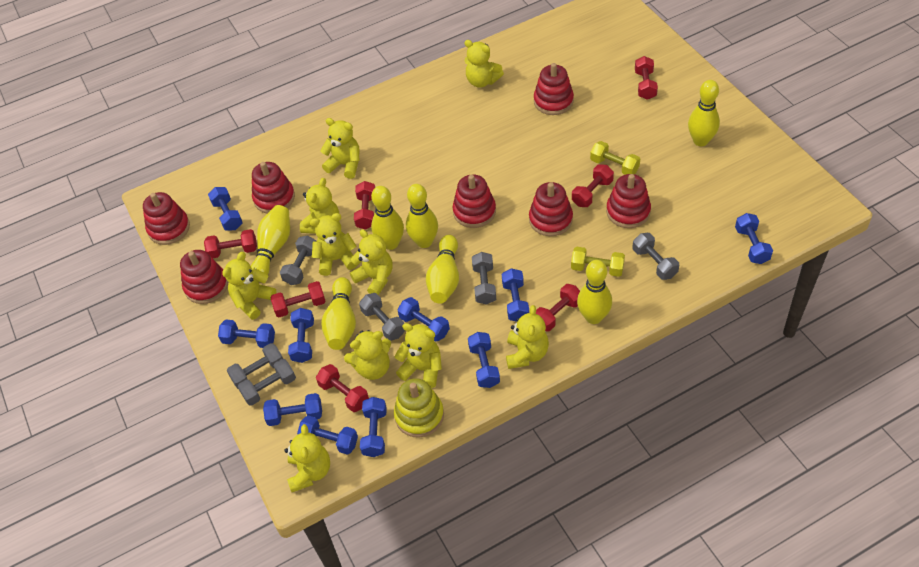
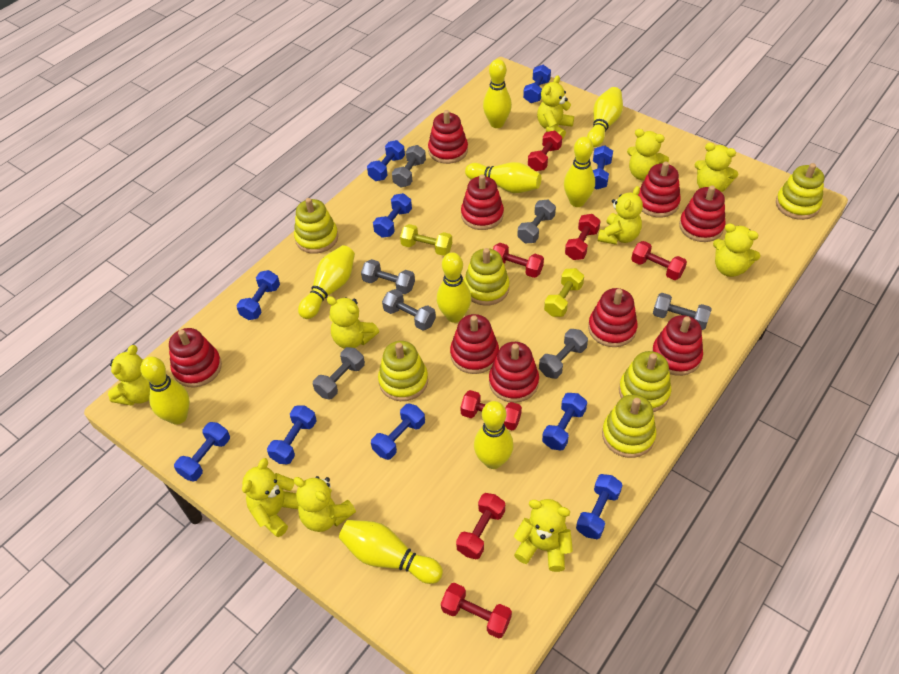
grey dumbbell: [227,343,283,389] [238,359,296,406] [280,235,317,285] [359,293,405,341] [472,252,496,305] [633,233,679,280] = 6 -> [313,347,365,399] [361,259,415,294] [382,289,436,331] [392,145,426,188] [517,200,556,243] [539,329,588,379] [653,293,712,330] = 7
red stacking toy: [143,192,190,245] [180,250,228,304] [252,162,295,213] [453,175,496,228] [529,182,573,236] [534,63,574,115] [606,174,651,228] = 7 -> [169,328,222,387] [428,110,468,164] [450,314,499,374] [461,174,504,230] [489,342,539,403] [588,288,638,347] [638,162,681,218] [652,315,703,376] [679,185,725,242] = 9
yellow bowling pin: [251,205,290,274] [321,277,356,350] [371,186,404,250] [406,184,438,248] [426,235,459,304] [577,260,612,324] [688,80,720,146] = 7 -> [141,357,190,425] [298,245,355,319] [339,520,443,584] [437,252,471,323] [465,162,541,193] [474,401,514,469] [483,59,512,128] [564,137,595,207] [587,87,623,147] = 9
yellow stacking toy: [394,378,444,438] = 1 -> [294,198,338,254] [378,341,428,401] [464,248,510,306] [602,394,656,458] [619,351,671,412] [776,163,824,220] = 6

